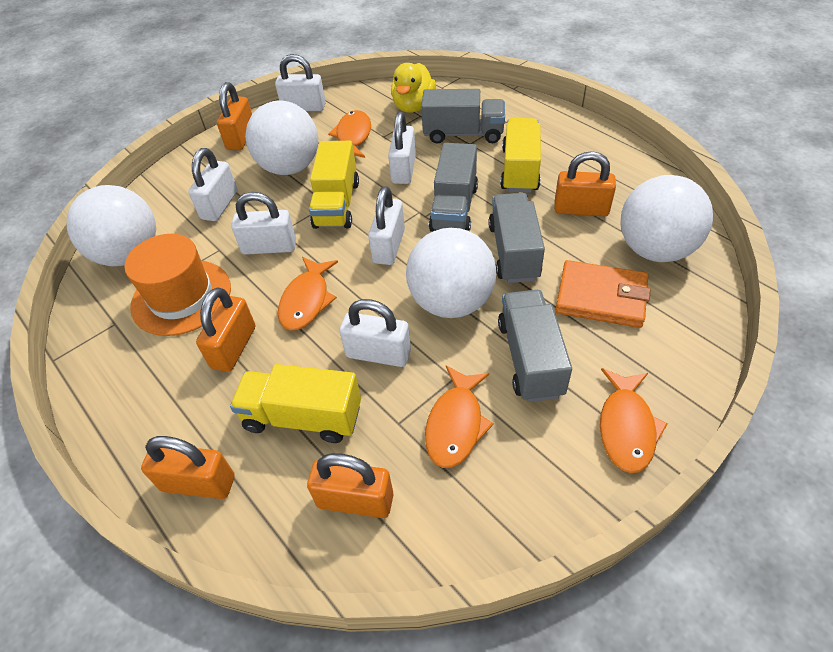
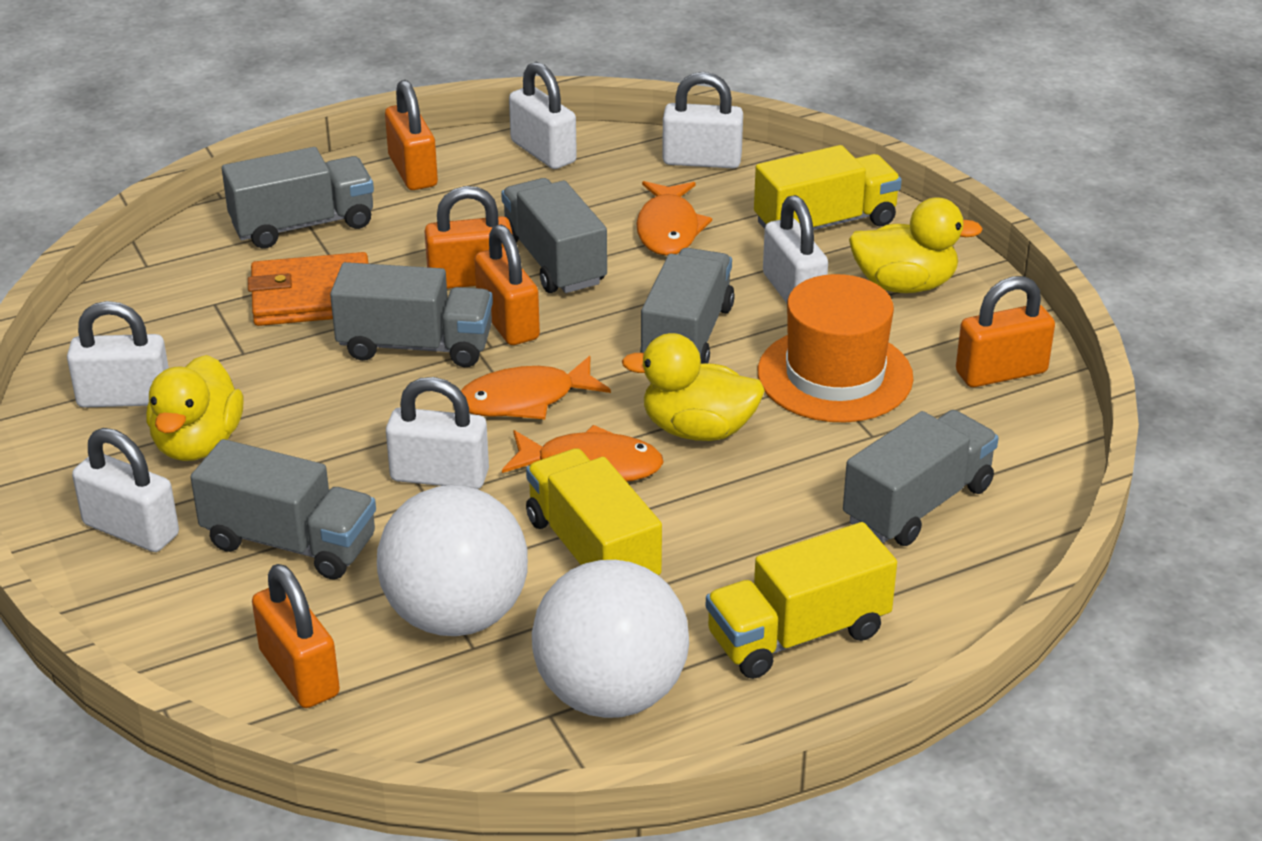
grey truck: [421,89,505,144] [429,143,478,232] [488,193,545,283] [498,290,572,402] = 4 -> [190,439,376,580] [222,147,374,249] [330,262,493,367] [501,178,607,293] [640,248,735,363] [843,410,999,546] = 6
orange fish: [278,257,338,331] [328,110,371,158] [425,366,494,468] [600,368,668,473] = 4 -> [461,356,611,420] [502,425,664,482] [636,181,712,256] = 3
white ball: [67,185,156,266] [245,101,318,175] [406,228,496,318] [620,175,713,262] = 4 -> [377,485,528,636] [532,560,689,718] = 2
yellow duck: [391,63,436,113] = 1 -> [146,355,243,461] [622,333,765,441] [849,197,983,293] = 3

